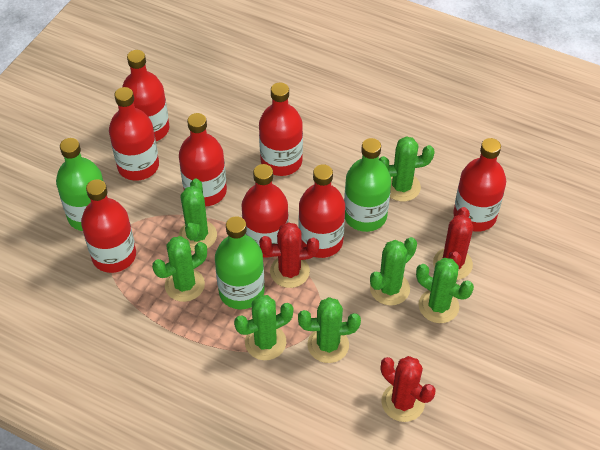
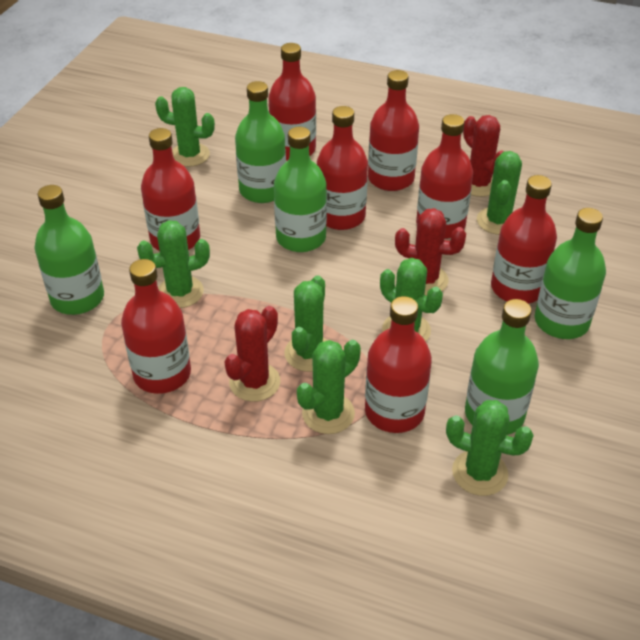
green bottle: [56,138,108,231] [215,216,265,309] [344,138,391,232] = 3 -> [34,185,104,315] [235,81,286,203] [274,127,327,252] [465,299,539,435] [535,208,606,339] = 5

